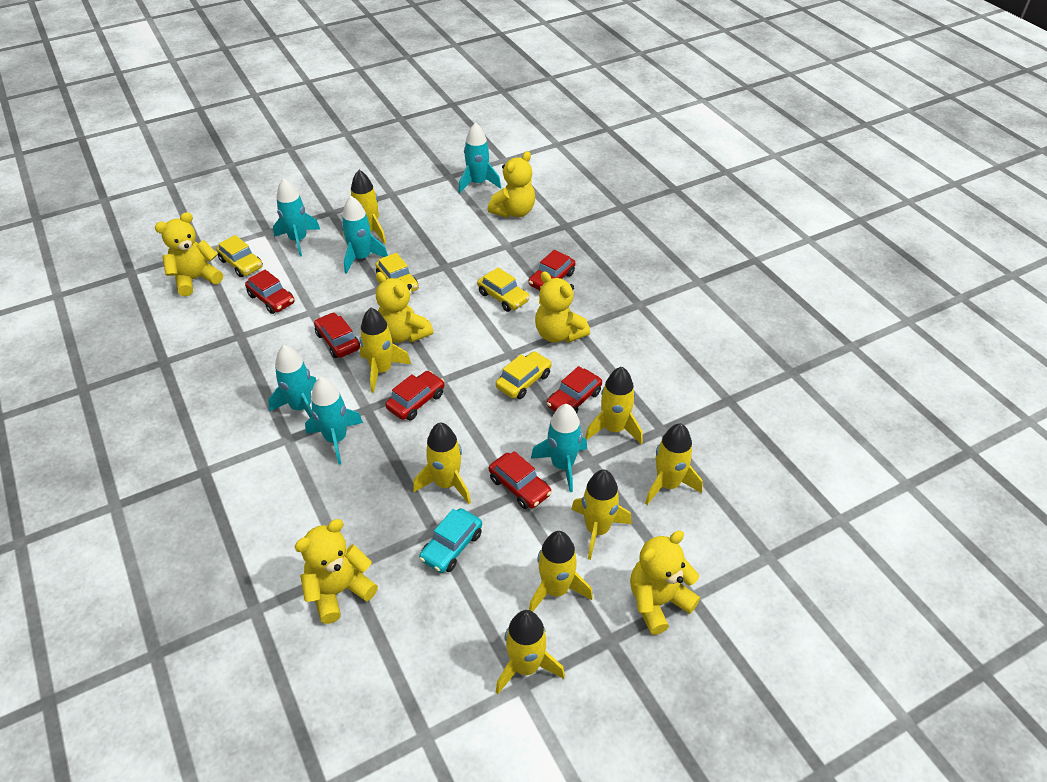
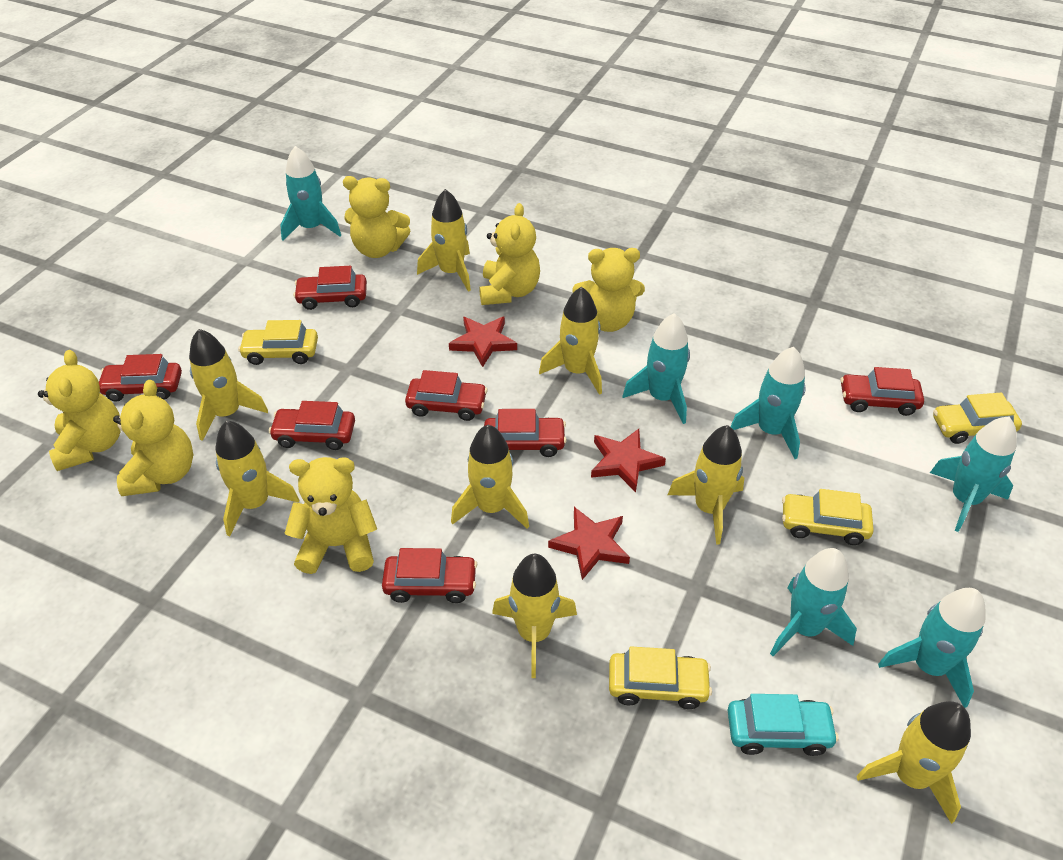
red car: [245,269,294,314] [314,312,360,358] [385,371,445,420] [489,451,552,509] [529,250,575,290] [547,366,602,414] = 6 -> [99,354,182,402] [269,401,355,450] [293,266,367,310] [382,548,477,603] [405,370,488,421] [484,409,567,457] [840,367,924,416] = 7
red star: none = 0 -> [449,317,517,367] [548,507,630,580] [591,429,666,493] = 3

